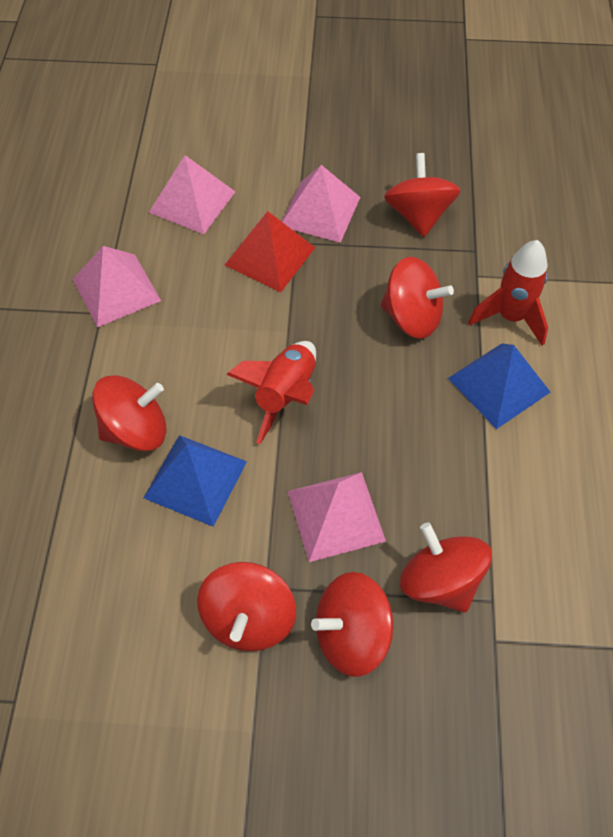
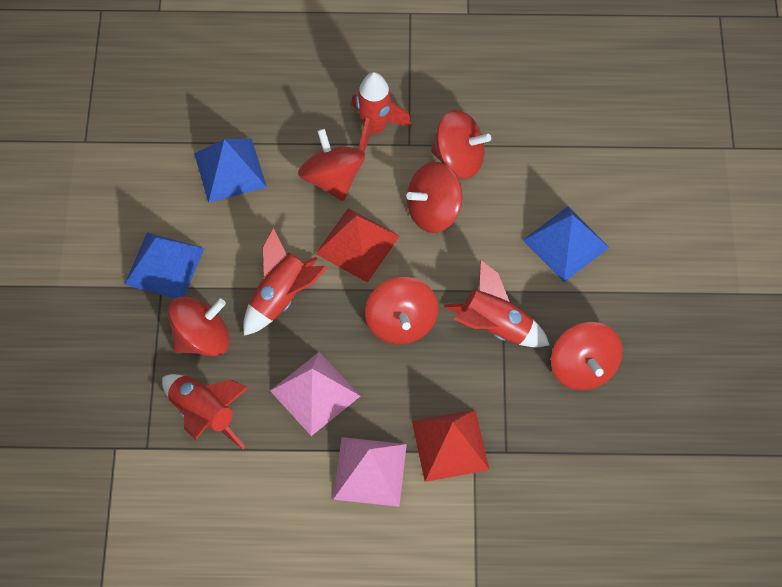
blue pyramid: [144,435,247,527] [448,343,550,429] = 2 -> [124,232,204,299] [194,139,267,203] [523,207,609,282] = 3
pink pyramid: [73,246,161,327] [149,155,235,234] [282,165,360,243] [288,472,386,562] = 4 -> [270,352,360,436] [333,437,407,507] = 2
red pyramid: [225,211,315,292] = 1 -> [315,208,400,283] [412,410,489,482] = 2
red rocket: [226,341,316,444] [468,240,548,346] = 2 -> [162,374,249,449] [243,228,327,336] [351,72,412,152] [445,259,549,347] = 4

